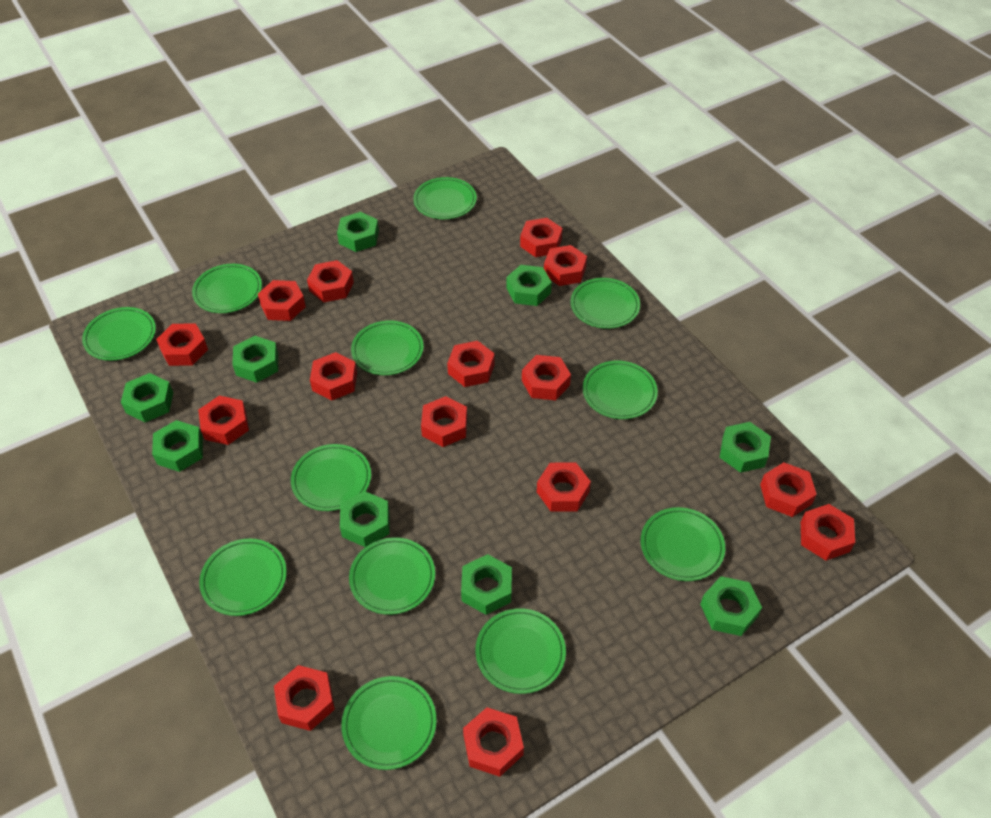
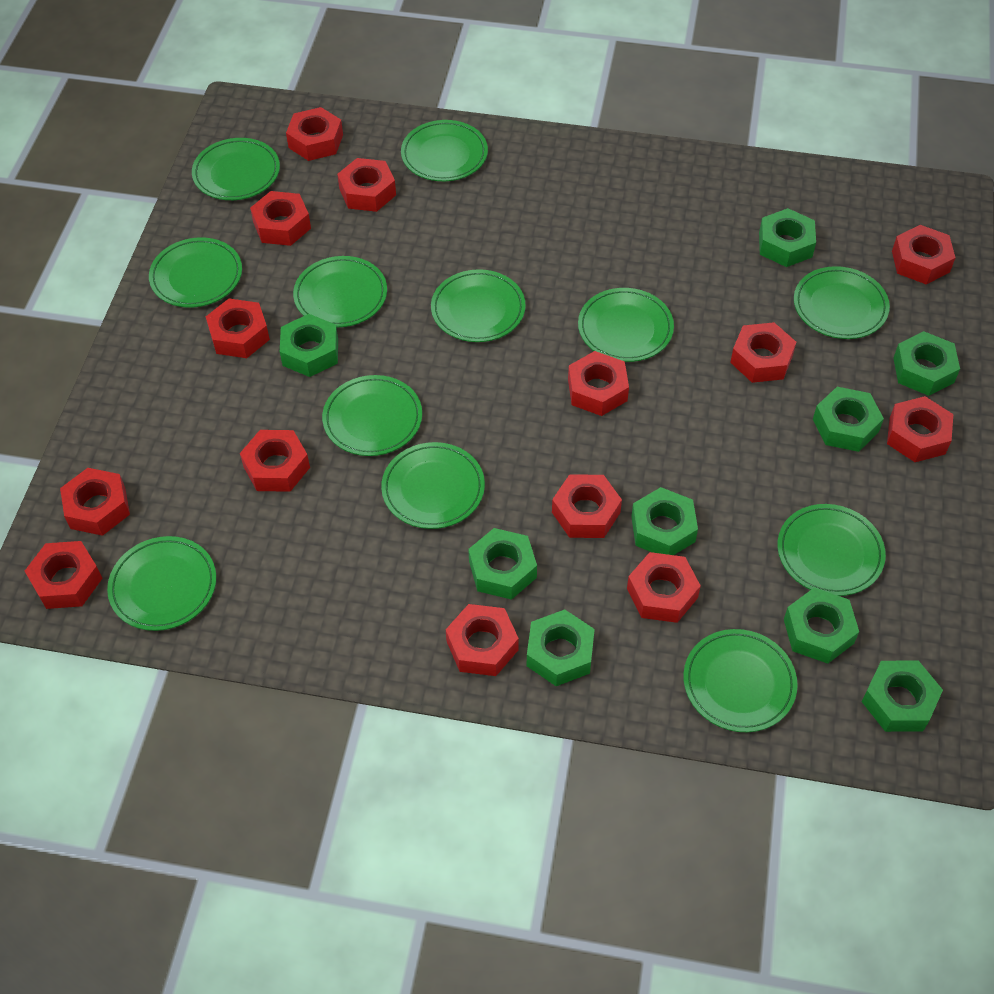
red nut: [156,323,208,366] [198,396,249,445] [258,280,306,321] [274,665,335,731] [307,260,354,302] [310,352,357,400] [421,396,467,447] [447,341,495,387] [463,708,524,777] [520,218,563,257] [522,355,571,400] [537,463,591,512] [544,245,587,286] [760,462,817,517] [801,504,855,561] = 15 -> [25,541,103,609] [60,468,130,536] [206,298,270,358] [240,430,310,492] [250,191,311,246] [286,107,343,161] [337,158,396,212] [446,604,519,676] [552,475,622,538] [568,351,629,416] [627,552,701,623] [730,322,796,383] [887,396,953,462] [892,225,955,285] = 14

